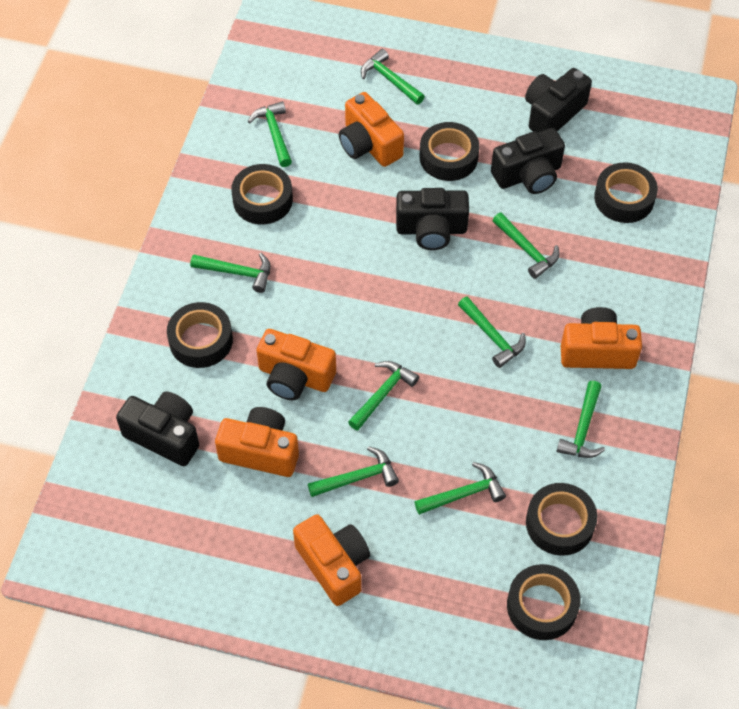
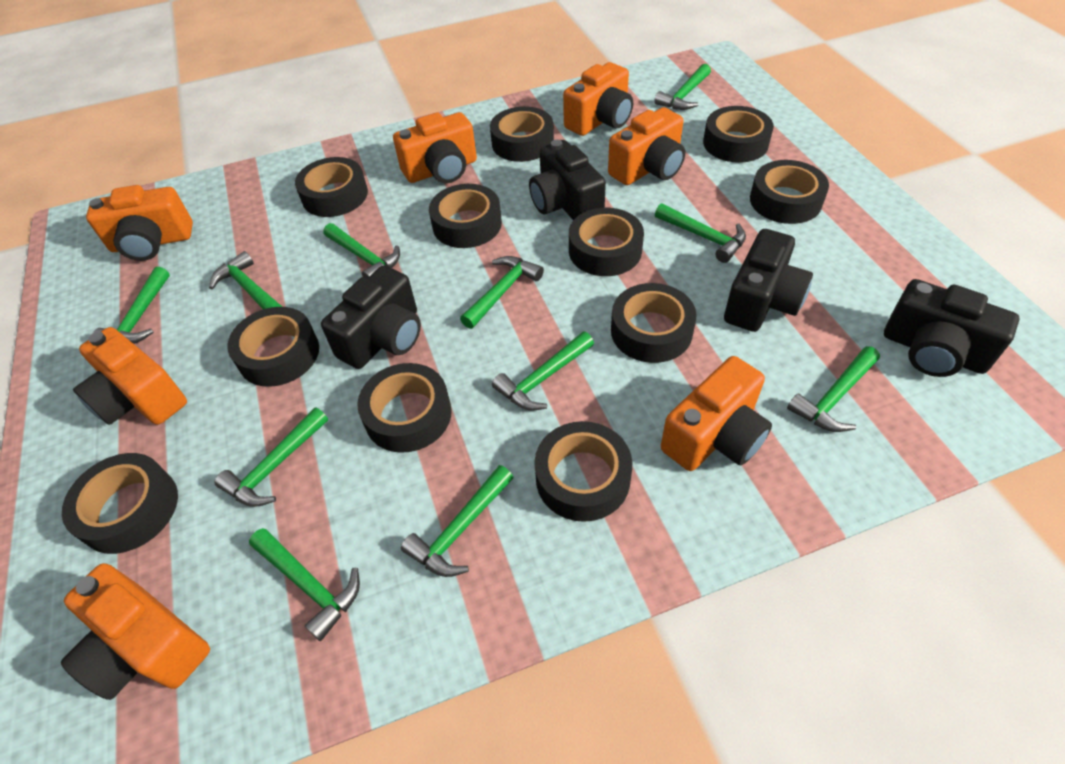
black tape: [167,302,233,368] [231,164,293,224] [420,122,479,181] [507,564,580,640] [526,483,597,556] [594,162,658,223] = 6 -> [62,453,178,554] [227,307,319,387] [295,157,368,217] [357,363,452,453] [429,184,502,248] [490,106,554,162] [534,421,632,522] [569,208,644,276] [611,283,697,363] [703,106,774,163] [750,160,829,224] = 11
green hammer: [190,253,271,293] [248,101,292,167] [308,446,399,497] [348,361,419,431] [361,49,425,105] [415,462,506,515] [458,296,526,368] [492,212,560,279] [557,381,605,458] = 9 -> [93,267,170,344] [209,251,282,309] [215,407,328,507] [249,528,360,641] [323,223,400,278] [401,465,514,577] [460,256,544,329] [492,332,594,411] [654,64,711,110] [655,203,746,263] [787,346,880,432] = 11
orange camera: [215,407,299,477] [257,329,336,400] [293,514,370,606] [339,92,404,167] [561,307,642,369] = 5 -> [61,563,210,700] [73,327,187,425] [86,185,193,261] [393,112,477,183] [563,62,633,136] [608,107,685,185] [661,356,772,471] = 7

